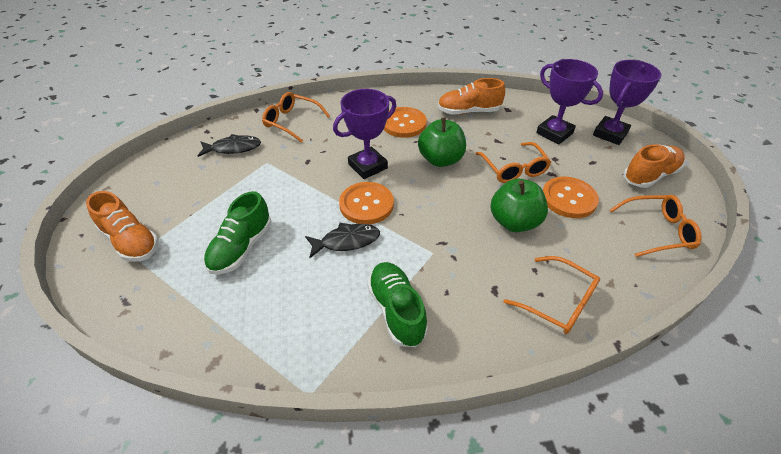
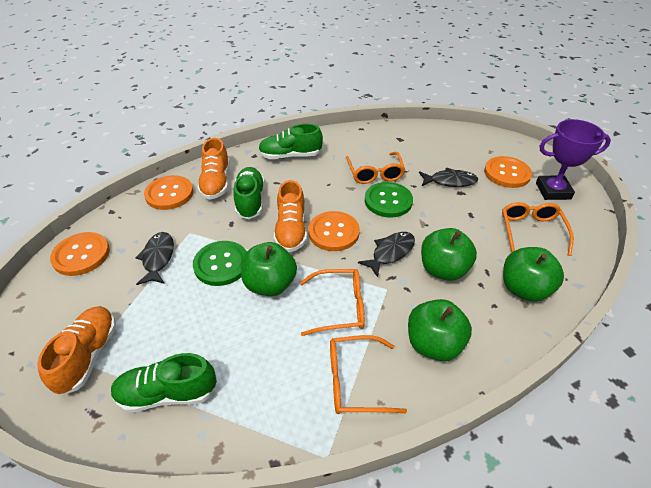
black fish: [198,134,261,157] [305,223,380,258] = 2 -> [135,232,174,285] [358,232,415,277] [419,168,478,187] = 3
green apple: [418,117,466,167] [490,179,548,232] = 2 -> [241,242,297,296] [408,299,472,361] [421,228,477,281] [503,247,564,302] = 4
green button: none = 0 -> [193,241,247,286] [365,182,413,218] = 2
green shoe: [204,191,271,275] [367,262,428,347] = 2 -> [111,353,217,413] [233,167,265,219] [258,124,323,159] = 3
orange button: [339,182,394,224] [383,107,427,138] [543,177,599,218] = 3 -> [50,232,110,276] [144,175,194,210] [308,211,360,251] [484,156,532,188] = 4
purple trophy: [333,89,396,179] [536,59,603,144] [593,60,662,145] = 3 -> [536,119,611,200] = 1

